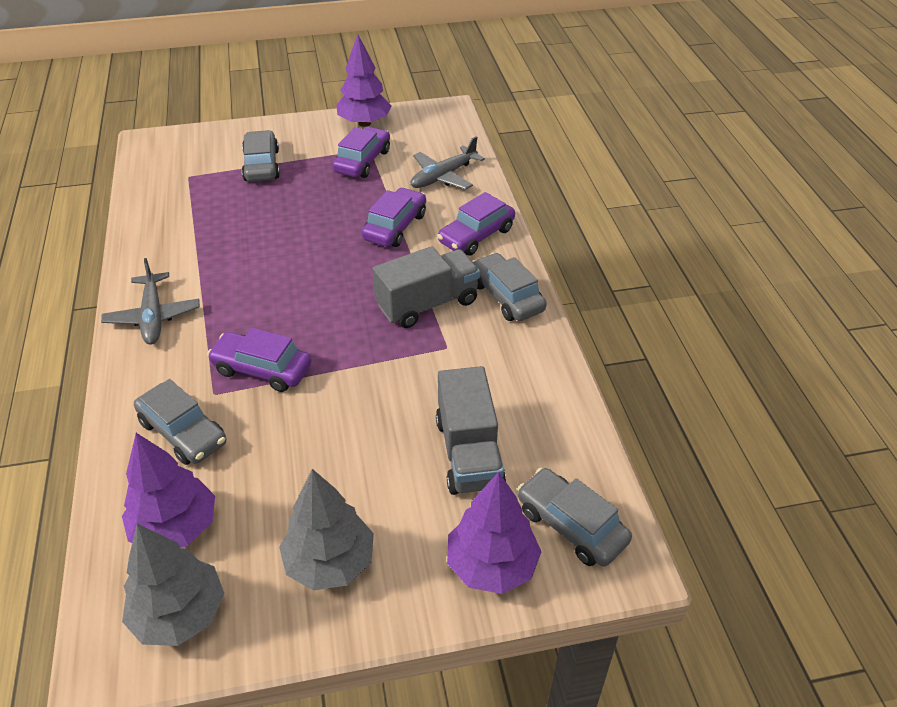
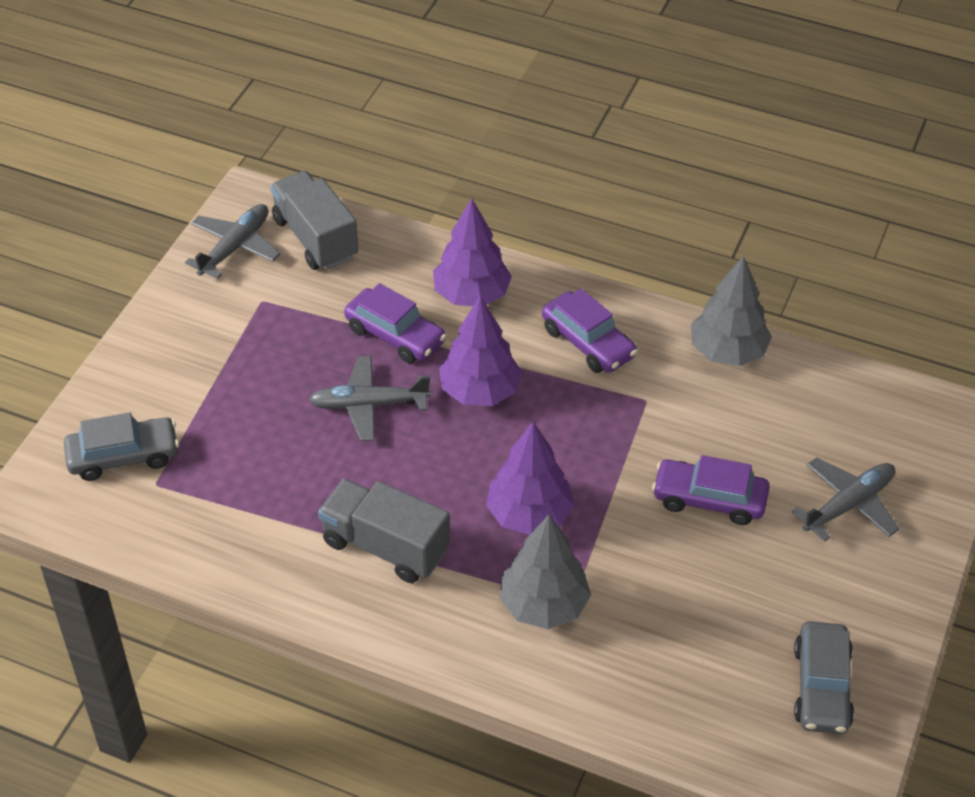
grey car: [134,379,226,465] [242,130,280,182] [472,253,547,321] [517,468,632,566] = 4 -> [64,412,179,481] [794,621,854,734] = 2
grey plane: [101,258,200,345] [410,136,485,190] = 2 -> [185,204,280,279] [308,356,431,441] [792,457,899,542] = 3
purple car: [207,328,311,392] [332,126,390,178] [362,188,426,247] [437,192,515,256] = 4 -> [344,283,447,363] [542,289,637,373] [652,455,769,525] = 3

